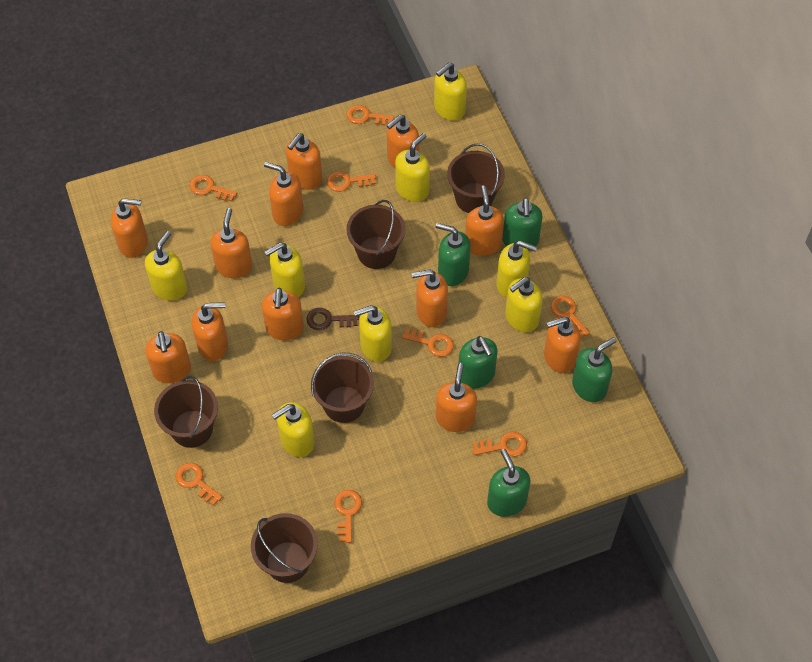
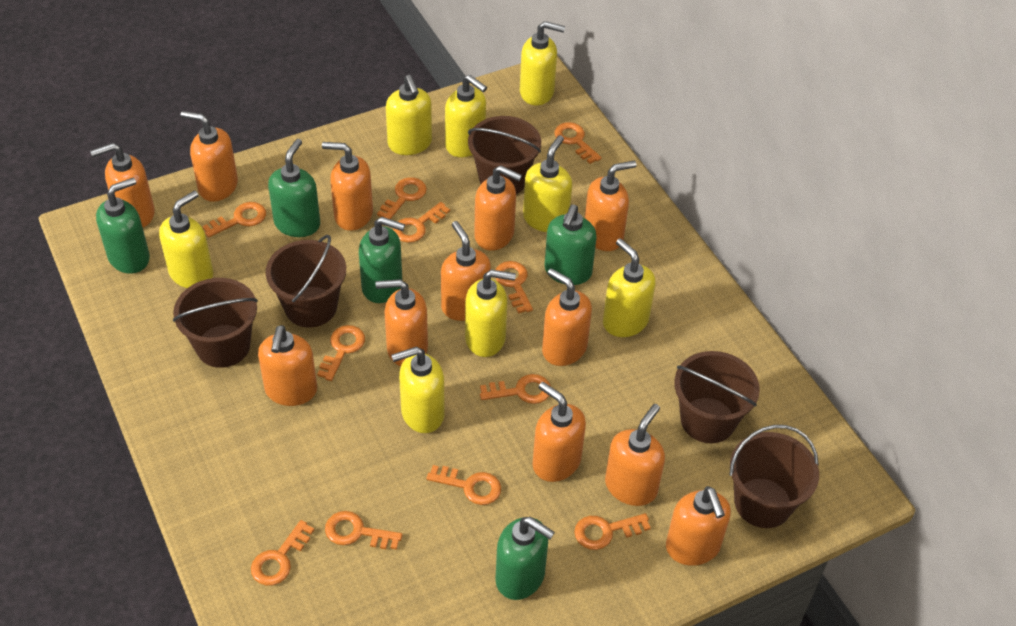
brown key: [306,308,359,330] = 1 -> none = 0
orange key: [176,463,223,506] [190,175,237,201] [327,171,376,192] [334,490,362,543] [346,105,394,125] [402,328,454,357] [472,432,527,456] [550,296,590,338] = 8 -> [202,202,266,238] [251,520,314,586] [317,325,365,381] [325,511,402,550] [377,177,427,219] [393,202,450,243] [427,465,501,505] [480,374,551,404] [495,261,533,313] [554,122,602,164] [574,513,651,550] = 11

